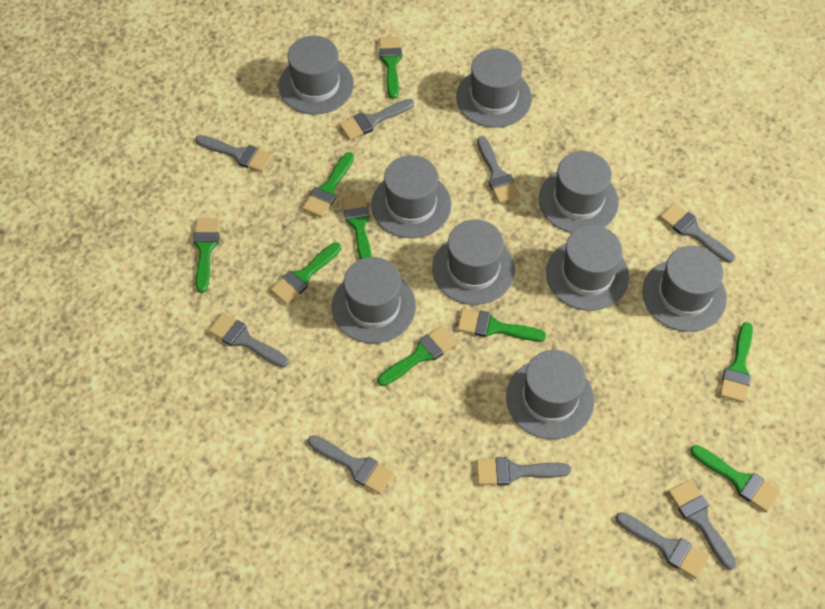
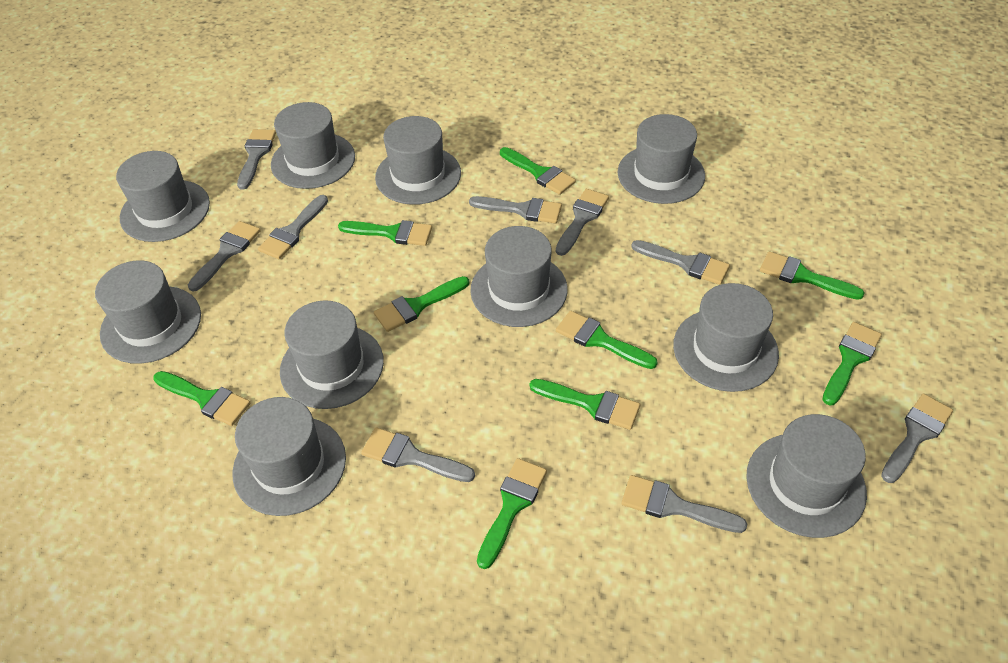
grey hat: [279,36,354,115] [332,257,416,343] [371,155,451,238] [432,219,515,305] [456,48,532,128] [506,350,594,439] [539,151,619,233] [546,225,629,311] [642,246,727,332] = 9 -> [95,260,201,364] [116,151,210,242] [232,397,346,516] [271,102,355,189] [280,300,384,409] [375,116,461,205] [470,226,568,327] [618,114,705,204] [673,283,779,392] [746,414,867,538] = 10

